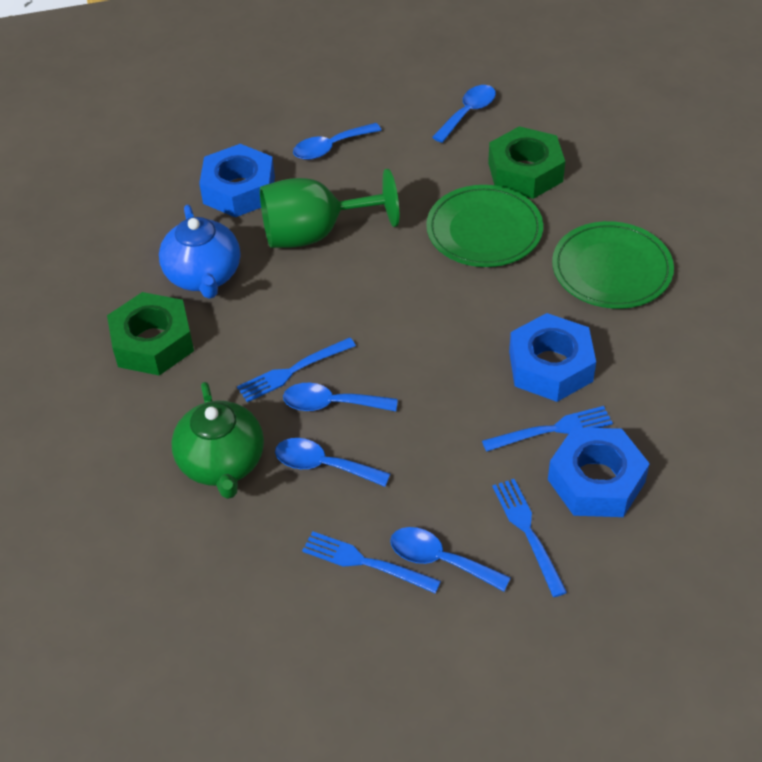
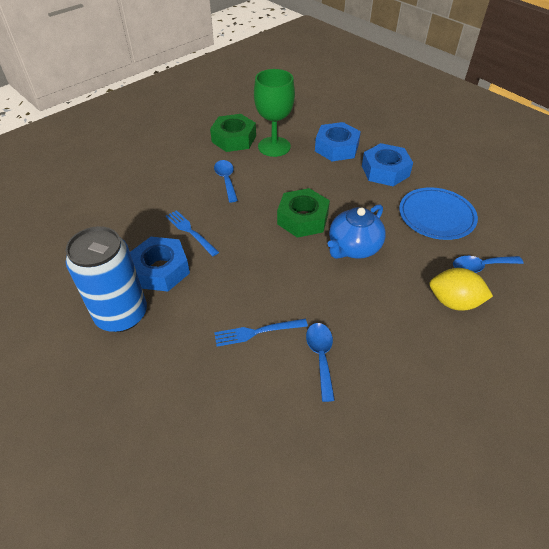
blue can: none = 0 -> [66,226,147,332] = 1
blue fork: [237,337,356,402] [302,531,441,594] [482,406,613,452] [492,479,567,597] = 4 -> [166,210,219,256] [214,319,308,347] = 2
blue plate: none = 0 -> [399,187,478,240] = 1
blue spoon: [275,438,390,487] [283,383,398,411] [293,123,382,160] [390,527,511,592] [432,85,496,143] = 5 -> [214,160,238,202] [306,323,335,402] [453,256,523,273] = 3
green plate: [426,185,543,267] [552,221,674,309] = 2 -> none = 0
green teapot: [171,382,264,499] = 1 -> none = 0
yellow lemon: none = 0 -> [430,268,493,311] = 1

